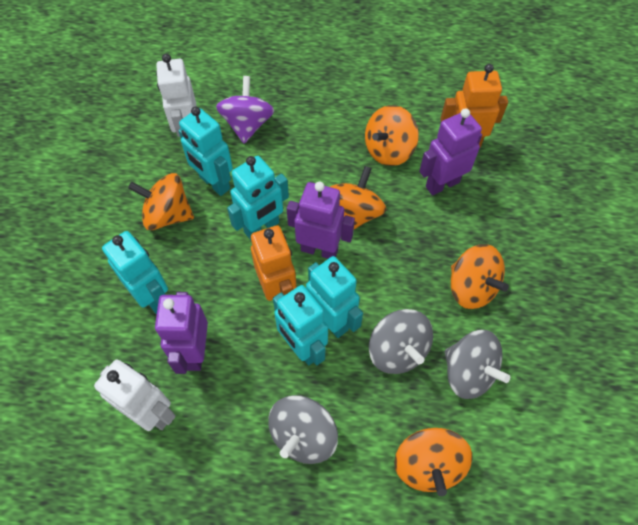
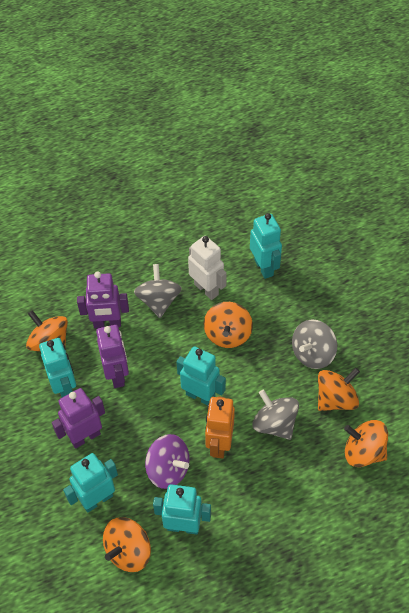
orange robot: [251,225,296,301] [440,64,508,148] = 2 -> [205,396,235,459] = 1
white robot: [94,360,176,431] [156,54,197,137] = 2 -> [188,236,227,300] = 1

